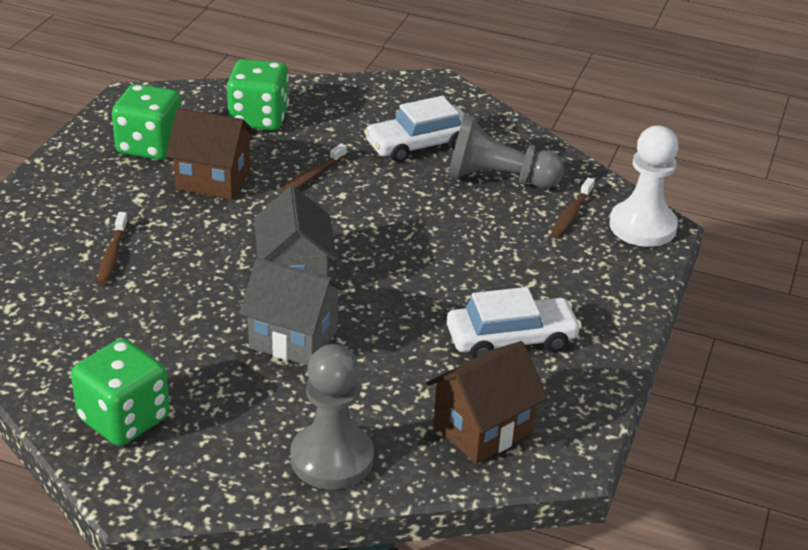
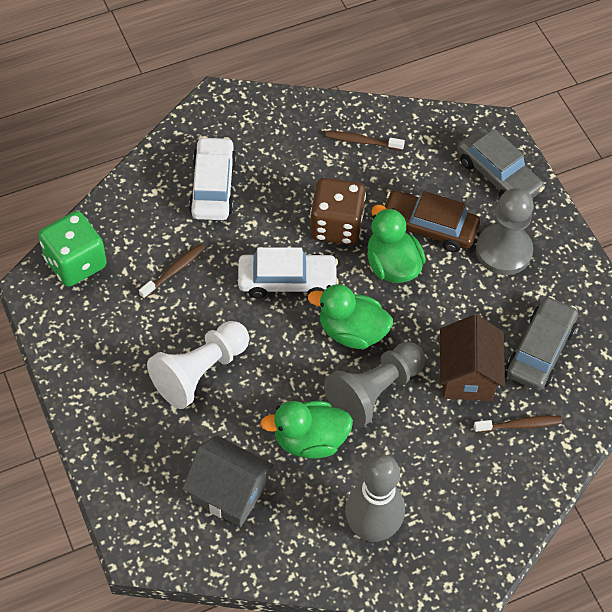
brown car: none = 0 -> [384,190,480,252] = 1
brown dice: none = 0 -> [310,178,366,245] = 1
brown house: [166,108,256,200] [427,341,548,464] = 2 -> [440,314,505,401] = 1
green dice: [71,339,170,446] [112,84,181,160] [226,59,289,131] = 3 -> [38,211,107,287] = 1
green duck: none = 0 -> [260,401,353,458] [308,284,393,349] [367,205,426,283] = 3
grey bowling pin: none = 0 -> [345,454,405,542] = 1
grey car: none = 0 -> [457,128,545,198] [507,296,578,391] = 2
grey house: [239,258,346,366] [254,186,337,277] = 2 -> [182,436,273,527] = 1

